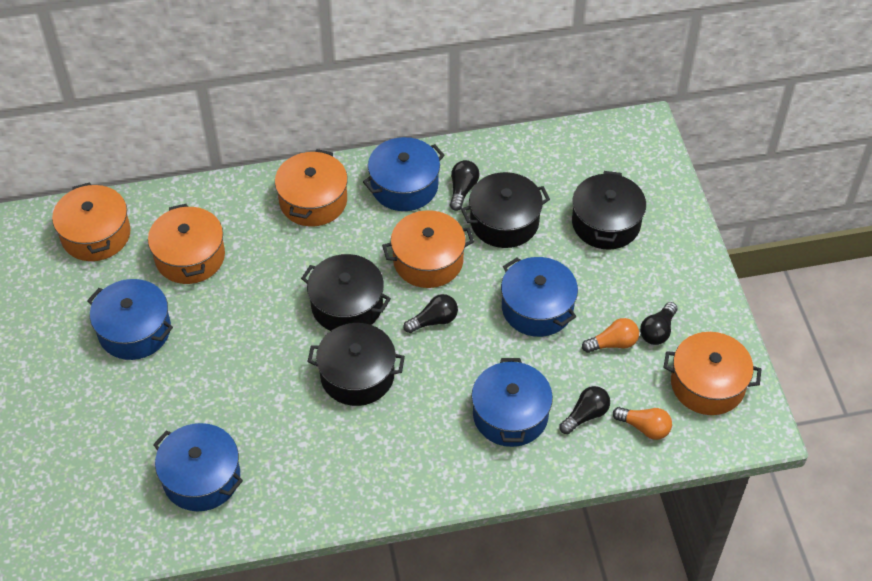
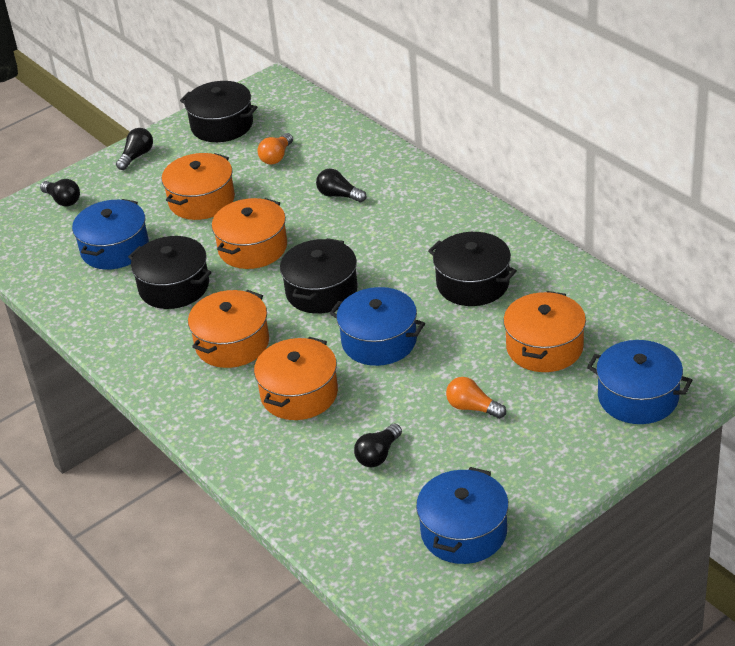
blue pot: [87,279,173,360] [153,423,243,511] [363,137,445,211] [472,358,553,447] [501,257,578,337] = 5 -> [72,199,149,270] [329,287,425,366] [416,467,509,564] [587,340,692,424] = 4

